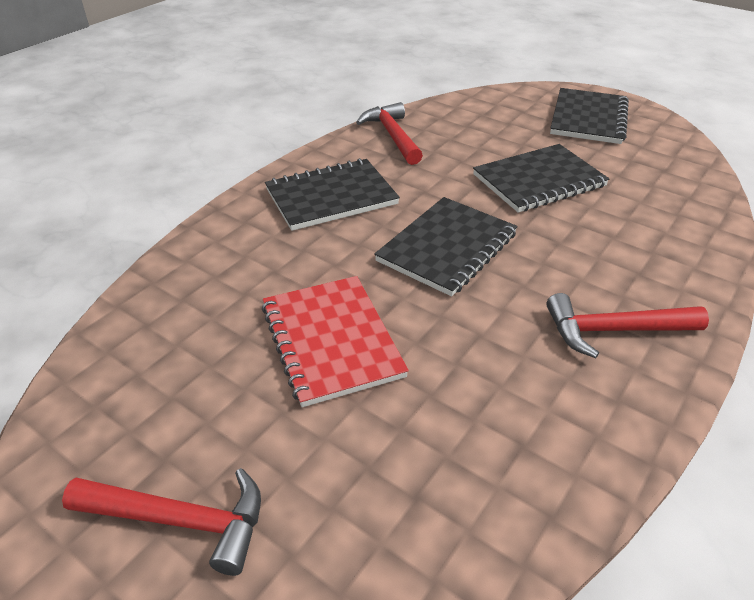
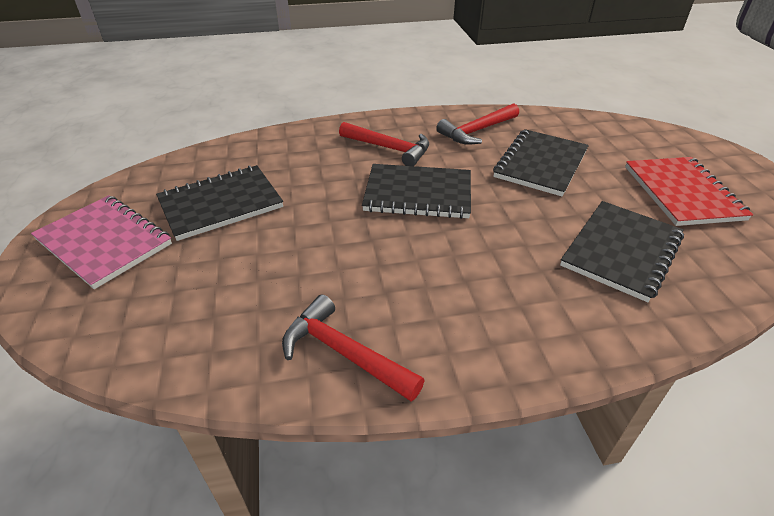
pink notebook: none = 0 -> [31,195,172,289] = 1

